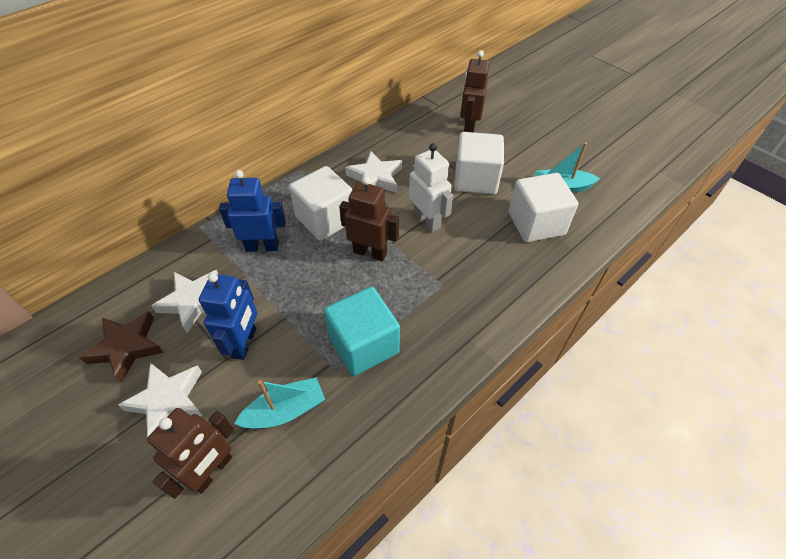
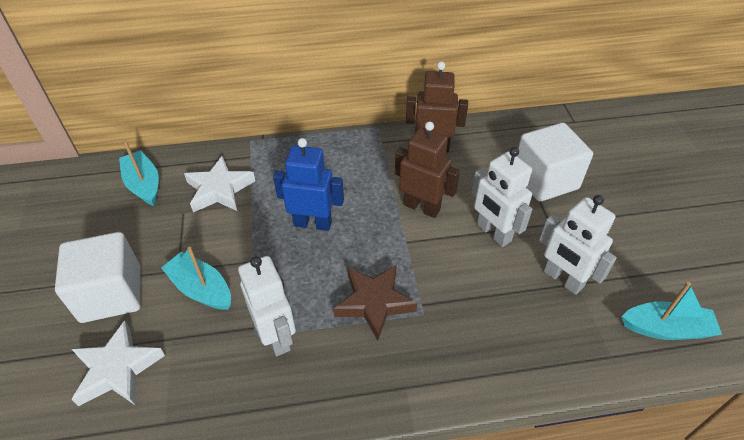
blue robot: [199,272,257,360] [219,170,286,252] = 2 -> [273,138,344,231] = 1
brown robot: [147,408,234,499] [339,176,399,261] [460,50,490,132] = 3 -> [395,121,460,218] [406,61,468,152] = 2
turquoise boat: [234,377,325,429] [535,142,600,193] = 2 -> [119,140,159,206] [161,247,231,310] [622,282,722,340] = 3
turquoise cube: [324,287,400,376] = 1 -> none = 0
white cube: [289,166,353,241] [454,132,504,194] [509,173,578,242] = 3 -> [55,232,141,323] [517,123,593,202] = 2
white robot: [409,143,453,232] = 1 -> [238,256,296,356] [471,147,532,247] [539,195,617,295] = 3
white star: [118,363,203,437] [151,270,218,333] [345,151,402,193] = 3 -> [71,321,165,406] [184,156,255,212] = 2

